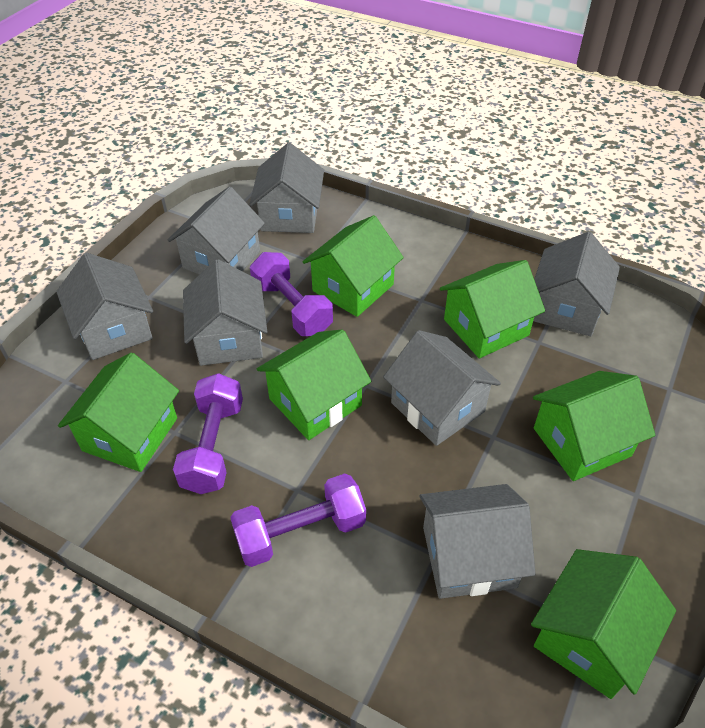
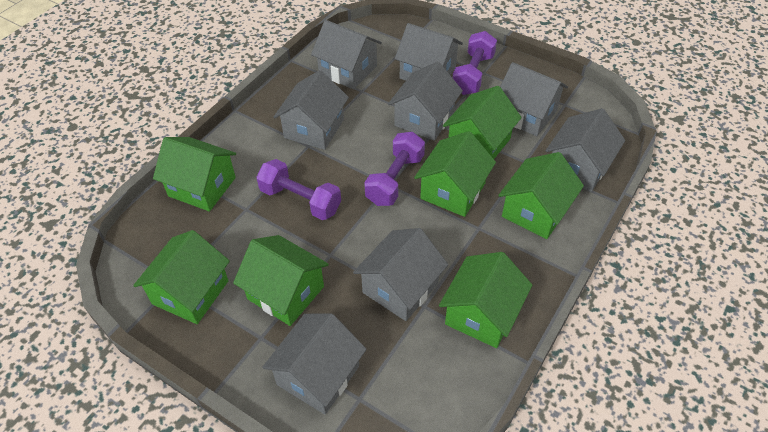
green house: [58,352,179,472] [257,329,371,440] [302,215,404,317] [440,260,545,358] [531,549,676,699] [533,371,655,481] = 6 -> [133,230,230,324] [153,137,236,211] [233,235,329,326] [414,131,496,217] [439,252,532,348] [443,86,522,159] [498,152,584,239] = 7
grey house: [56,253,153,360] [168,186,265,274] [183,259,267,366] [249,143,324,233] [383,330,501,446] [419,484,536,599] [533,232,620,336] = 7 -> [262,313,367,415] [274,70,349,150] [311,20,382,89] [353,228,448,321] [388,61,463,141] [395,23,463,81] [500,62,568,136] [546,108,625,192] = 8

